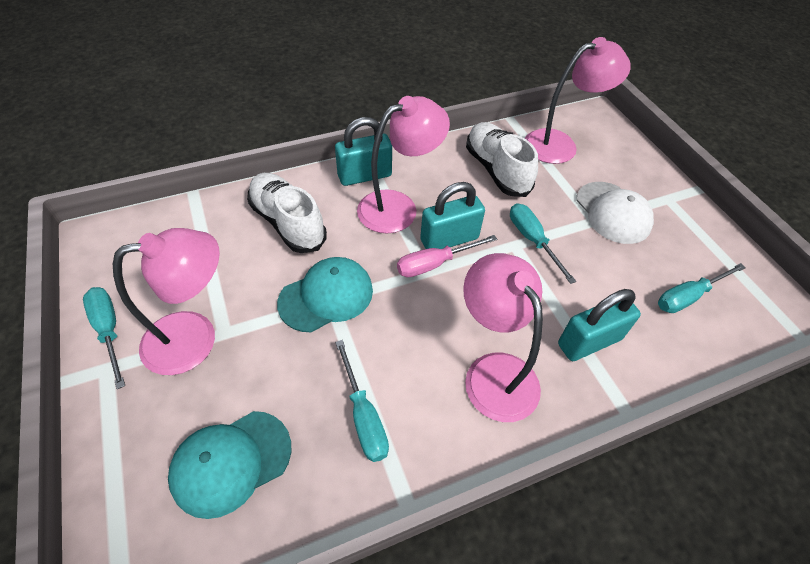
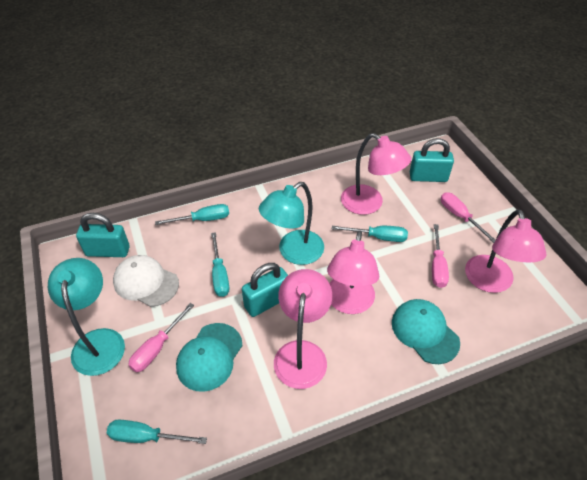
pink screwdriver: [397,235,497,277] = 1 -> [128,303,194,372] [432,224,449,288] [441,192,496,243] = 3
turquoise lamp: none = 0 -> [48,258,125,376] [259,182,324,265] = 2
white shoe: [247,173,327,253] [466,122,538,197] = 2 -> none = 0

